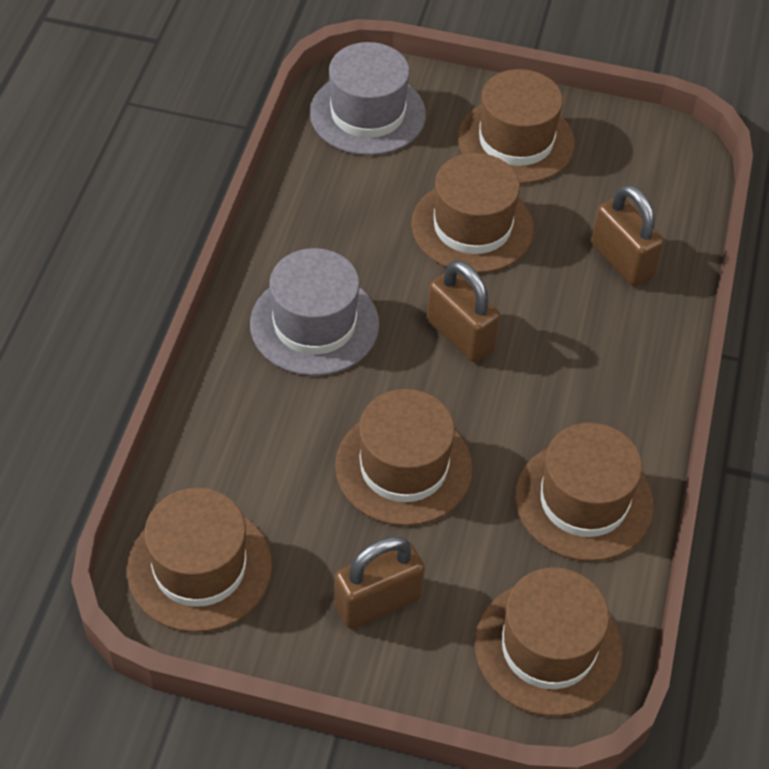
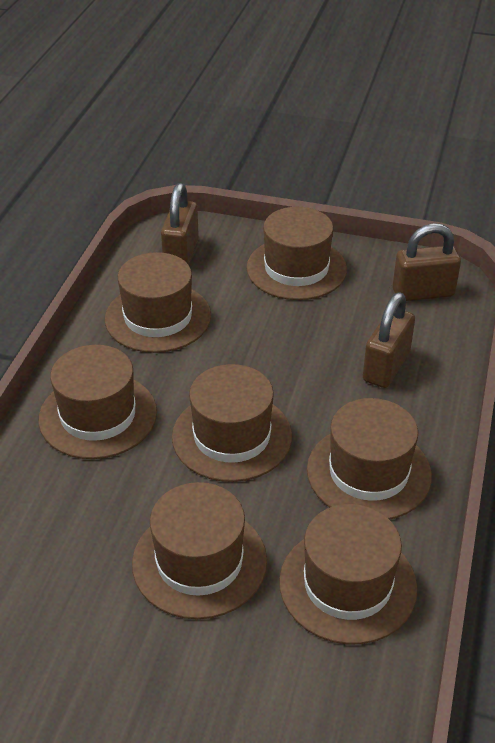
brown hat: [127,488,272,632] [335,389,473,526] [411,153,534,273] [458,69,575,184] [475,568,623,716] [515,423,654,561] = 6 -> [39,345,157,459] [105,252,211,353] [132,482,267,619] [172,364,292,482] [246,207,347,300] [279,504,417,644] [307,398,432,520] = 7
grey hat: [250,248,379,376] [310,42,426,156] = 2 -> none = 0

